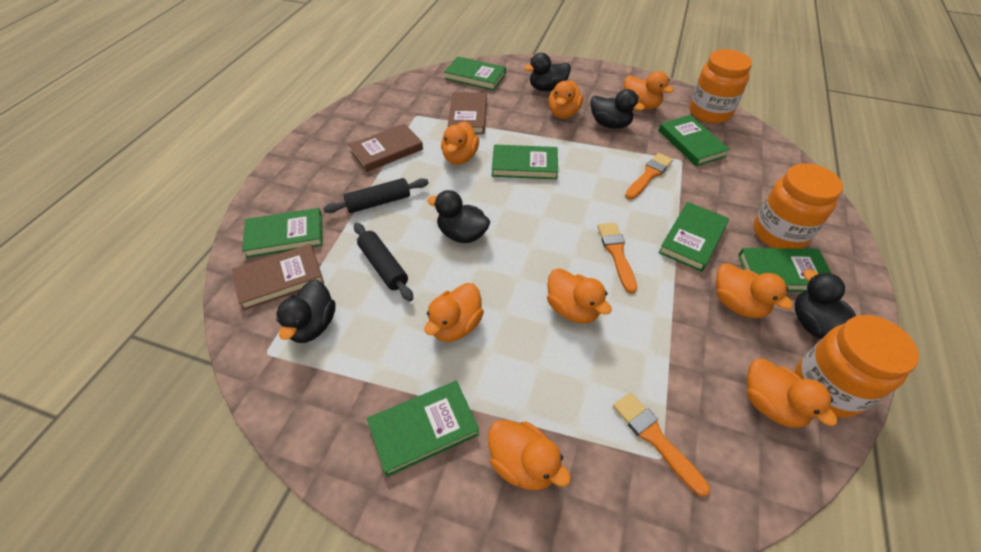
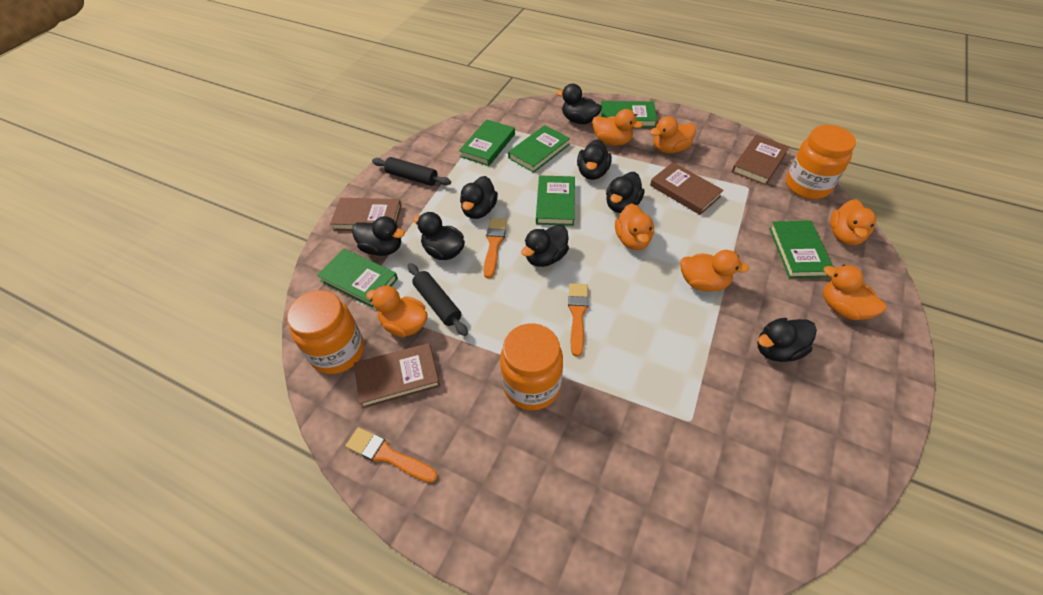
black duck: [276,279,336,343] [427,190,490,243] [524,53,571,91] [590,89,645,129] [795,270,856,339] = 5 -> [352,216,405,256] [413,212,465,260] [460,176,498,219] [521,224,569,267] [556,84,602,124] [577,139,612,180] [606,172,645,213] [758,318,817,362] = 8
brown book: [232,244,324,310] [349,123,423,172] [448,92,487,134] = 3 -> [330,198,402,231] [354,343,440,408] [650,162,723,215] [732,135,789,185] = 4
green book: [242,208,323,258] [367,381,480,477] [444,57,506,90] [492,145,558,179] [658,115,730,166] [658,202,729,272] [738,248,832,292] = 7 -> [317,249,398,308] [459,119,515,166] [508,125,570,173] [536,176,575,226] [601,101,657,127] [769,221,833,278] = 6
orange duck: [425,283,484,342] [441,121,479,164] [488,420,571,490] [547,268,612,324] [548,80,583,119] [624,71,674,109] [716,263,793,318] [746,358,838,428] = 8 -> [366,286,428,337] [592,109,643,146] [615,203,654,250] [650,116,696,153] [680,250,749,292] [823,265,886,320] [830,199,876,245] = 7

